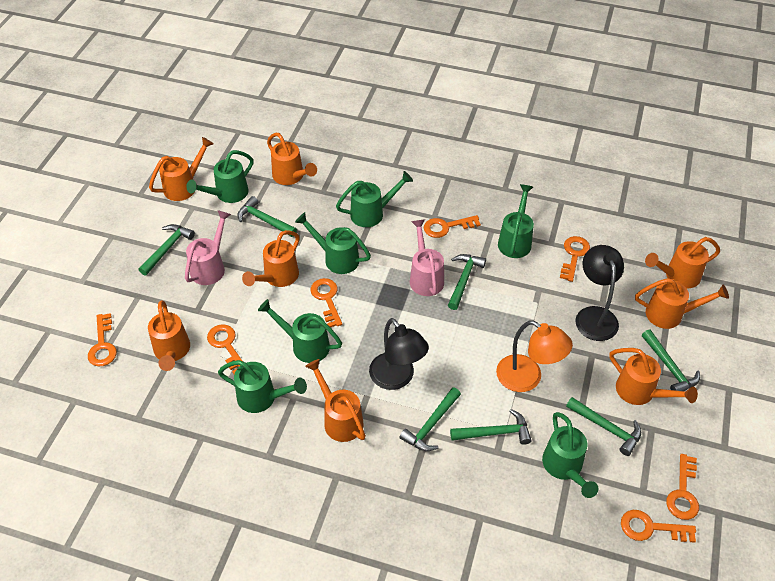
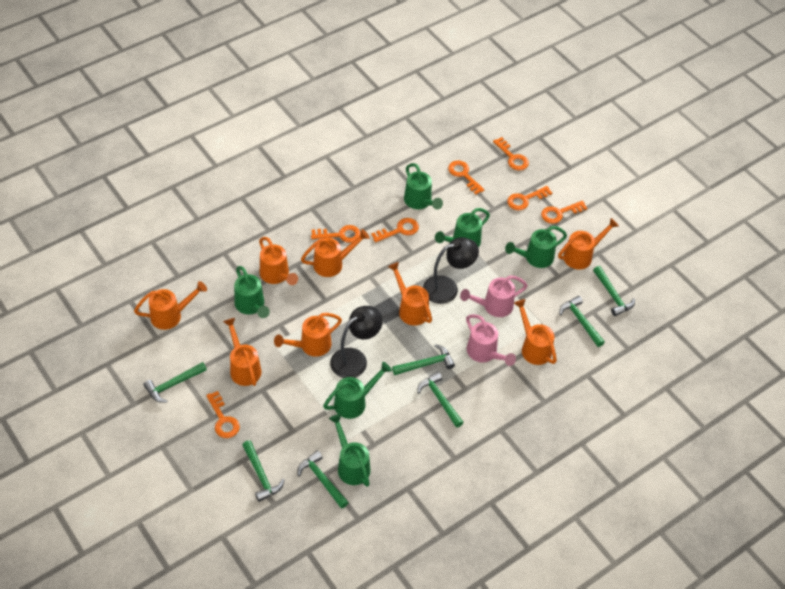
green watering can: [186,150,254,203] [218,360,307,413] [258,299,342,363] [295,212,371,274] [336,171,413,227] [498,184,534,258] [542,412,598,498] = 7 -> [234,266,270,318] [323,362,392,419] [329,414,370,487] [404,163,443,210] [435,208,490,247] [505,226,567,268] = 6
orange lamp: [496,320,573,392] = 1 -> none = 0

